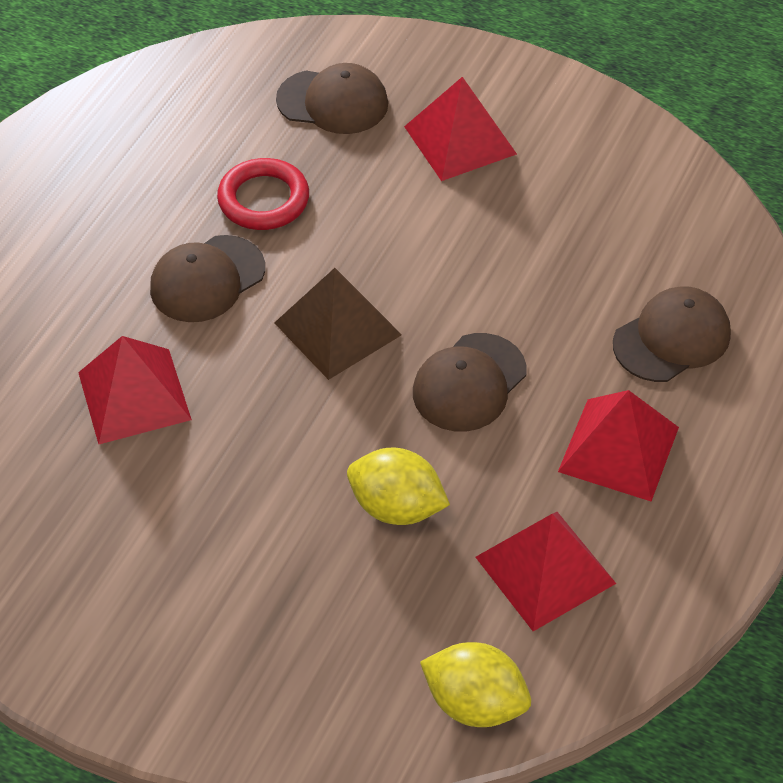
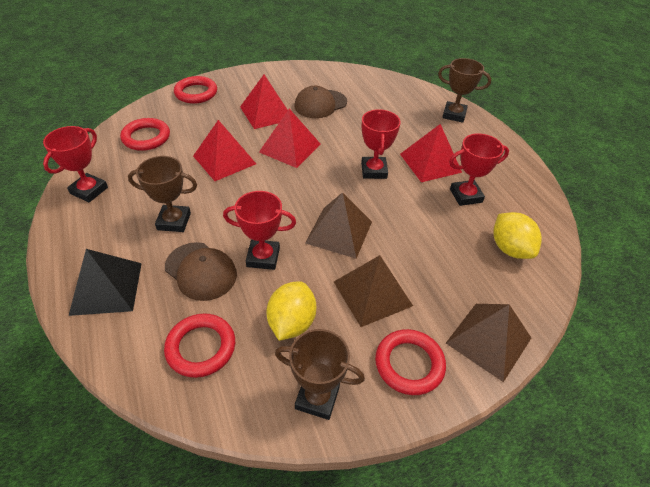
black pyramid: none = 0 -> [68,249,142,316] = 1
brown cap: [150,235,265,322] [276,63,388,134] [413,333,526,432] [613,286,731,382] = 4 -> [165,242,237,301] [294,86,347,118] = 2
brown pyramid: [274,268,402,380] = 1 -> [305,192,372,259] [334,255,413,327] [446,304,531,382] = 3
brown trophy: none = 0 -> [128,156,197,232] [275,329,365,420] [438,58,491,123] = 3
red ring: [217,158,309,230] = 1 -> [120,118,170,151] [164,314,235,378] [174,76,217,104] [375,329,446,395] = 4
red trophy: none = 0 -> [43,126,108,202] [223,191,296,270] [361,109,401,179] [449,133,509,206] = 4

